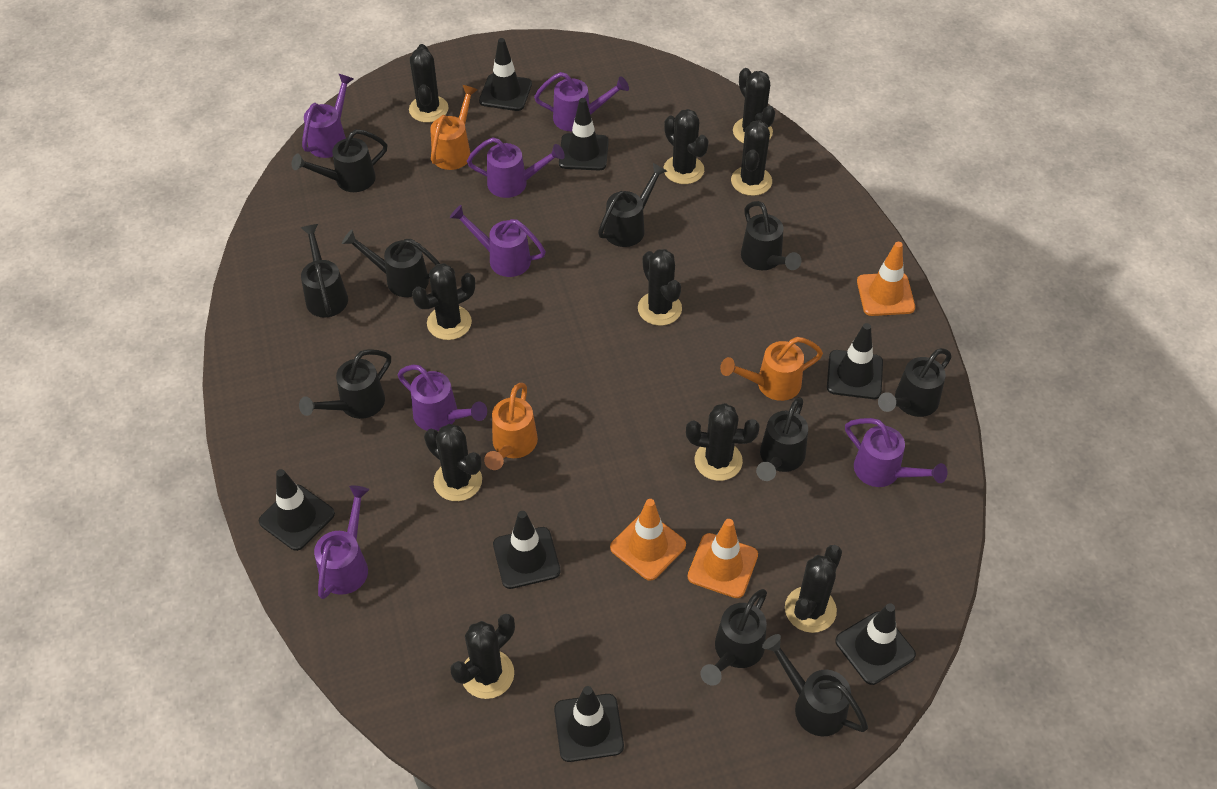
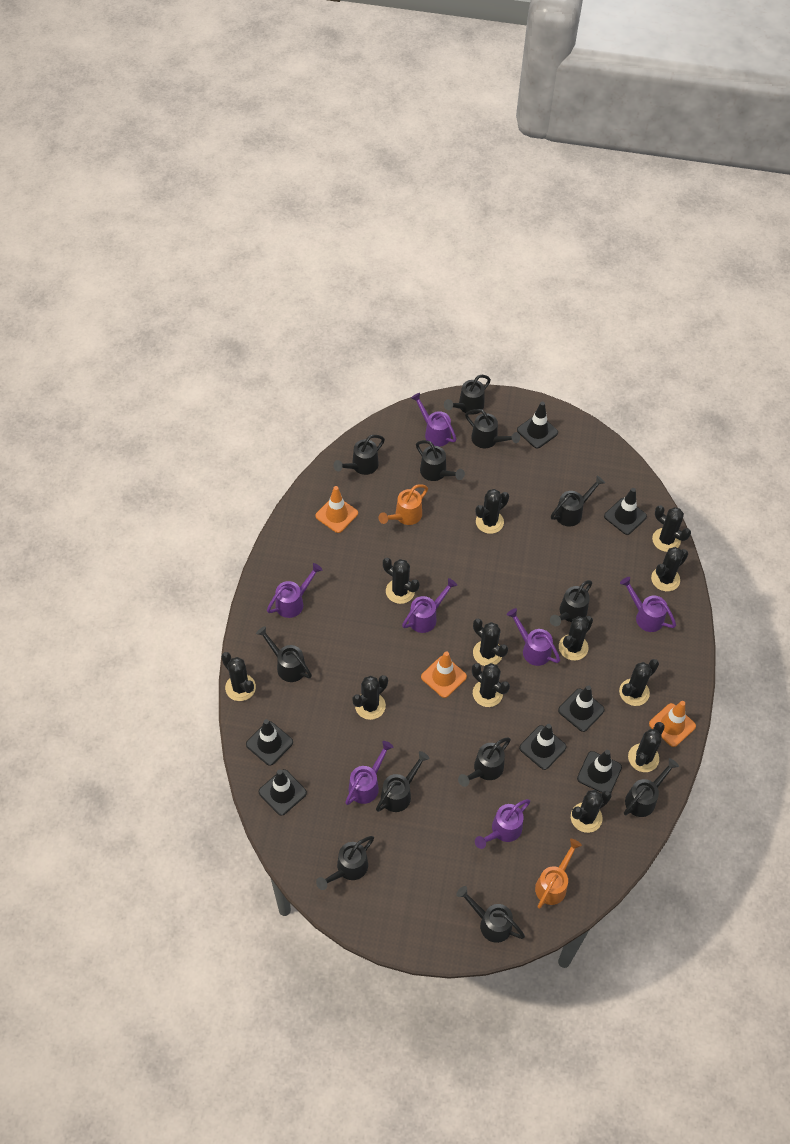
black cactus: [409,44,448,123] [412,263,475,340] [424,424,482,501] [450,614,515,699] [638,249,682,326] [664,109,709,184] [686,403,760,481] [731,120,772,196] [733,68,775,143] [785,545,842,633] = 10 -> [221,652,256,701] [352,675,388,720] [383,558,419,604] [472,663,510,707] [473,619,508,666] [476,489,509,534] [559,616,593,661] [571,790,611,833] [619,659,659,706] [628,722,665,772] [651,547,688,591] [652,505,691,552] = 12
black watering can: [292,129,387,192] [299,349,391,419] [301,224,348,317] [342,230,440,297] [598,163,667,247] [701,589,767,686] [741,201,801,270] [756,397,808,481] [762,634,868,736] [878,348,951,417] = 10 -> [256,626,312,682] [316,836,374,890] [333,435,385,475] [376,751,430,812] [416,440,465,481] [444,375,491,415] [456,886,525,943] [458,737,511,787] [465,409,520,449] [550,580,592,626] [551,476,605,527] [624,758,679,817] = 12
orange watering can: [430,85,478,170] [484,383,538,470] [720,337,823,401] = 3 -> [378,484,428,525] [535,839,582,909] = 2

